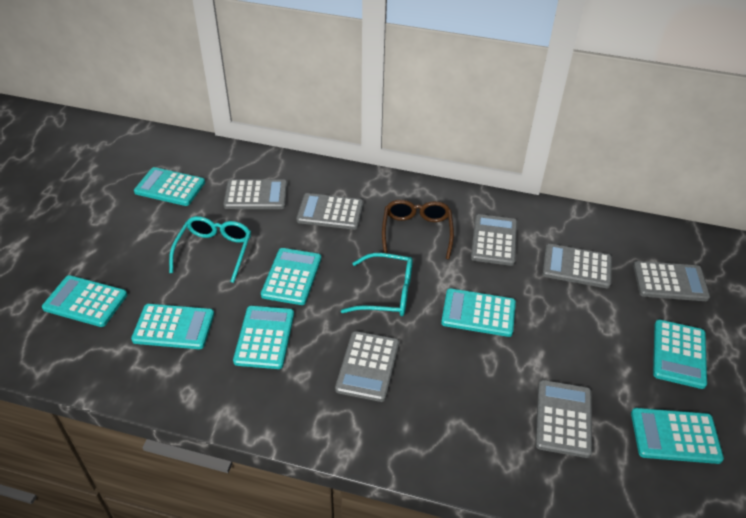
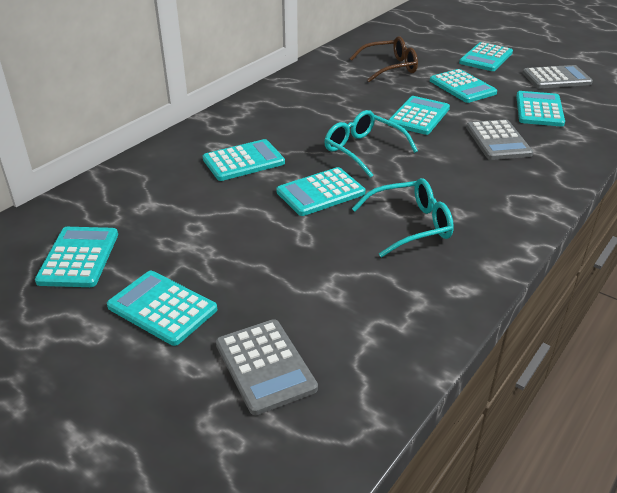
grey calculator: [223,179,288,209] [296,193,364,230] [335,331,399,402] [471,214,517,266] [536,380,592,458] [542,244,612,288] [633,261,710,301] = 7 -> [216,319,318,415] [466,119,533,160] [522,65,593,88] = 3

